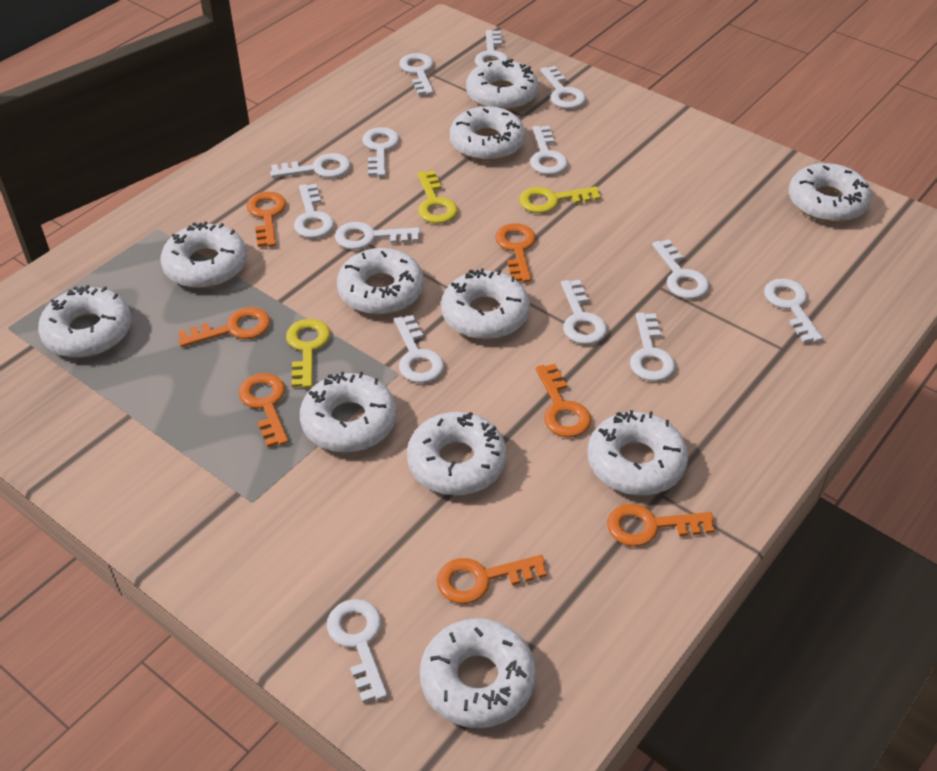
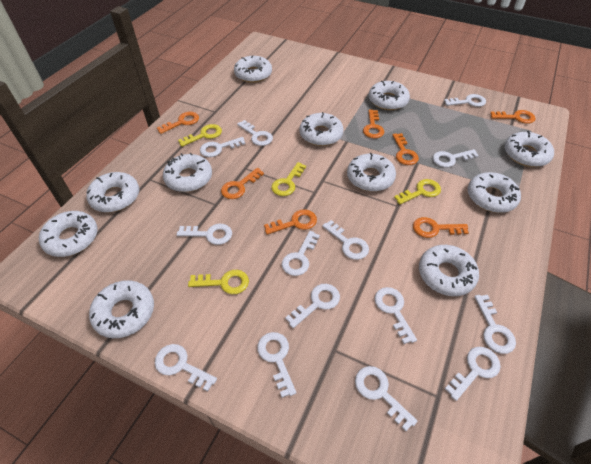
yellow key: [286,319,330,388] [417,171,458,224] [519,186,601,213] = 3 -> [178,124,222,147] [188,270,249,294] [271,162,306,196] [394,179,441,204] = 4

